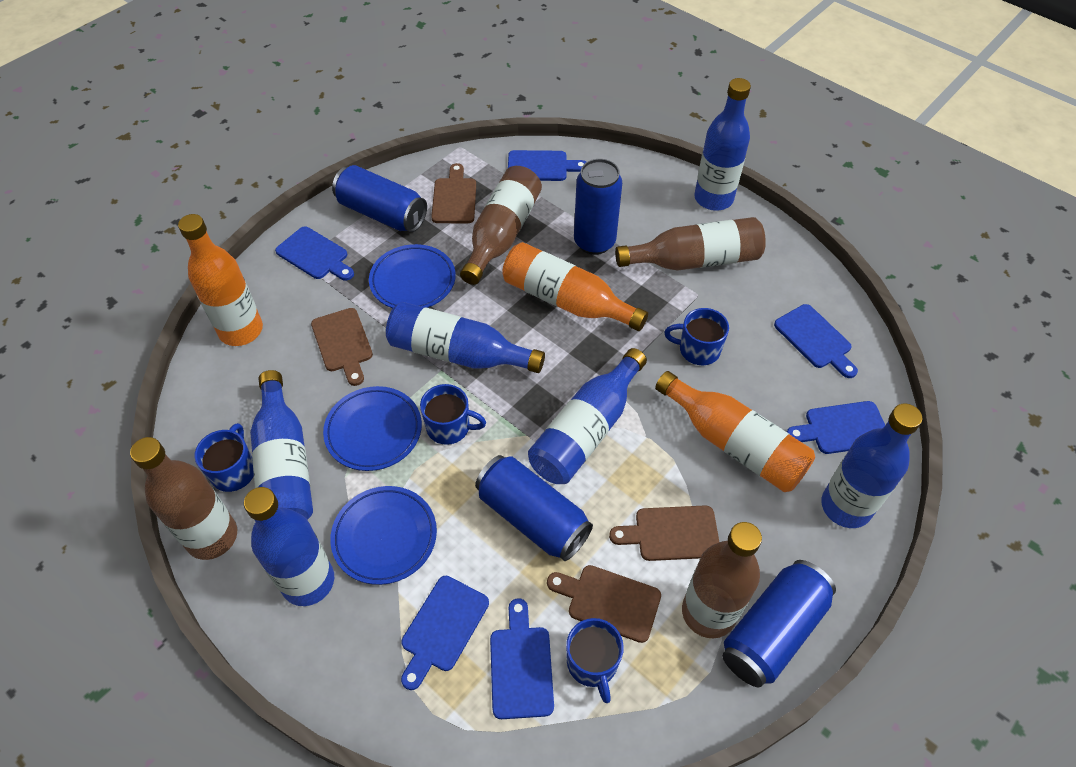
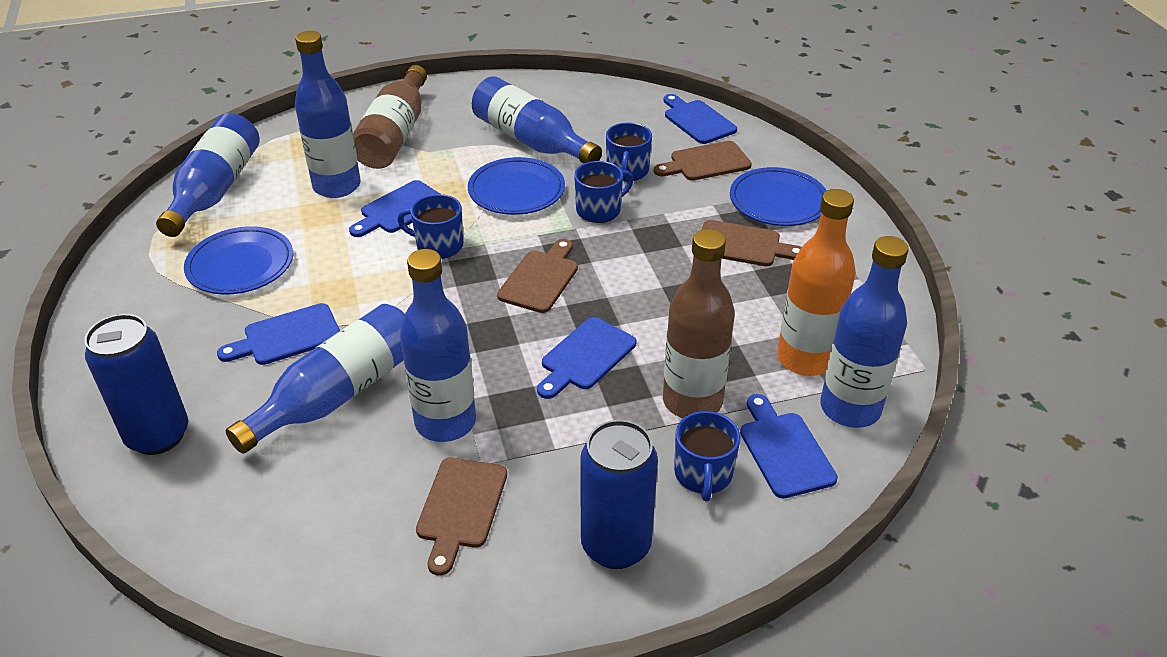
blue can: [332,165,427,232] [475,455,593,561] [574,159,622,255] [722,560,836,688] = 4 -> [84,314,188,455] [580,420,658,569] = 2
blue cutting board: [275,226,354,281] [401,576,489,690] [490,598,554,719] [508,150,586,181] [774,304,858,378] [787,401,885,454] = 6 -> [217,303,340,365] [349,180,440,237] [537,317,637,399] [664,94,737,144] [740,394,838,499] = 5
brown bottle: [130,437,237,560] [460,166,542,285] [615,217,766,271] [682,522,762,638] = 4 -> [353,65,427,169] [663,229,735,418] = 2
orange bottle: [178,214,263,346] [502,242,648,331] [655,371,815,492] = 3 -> [777,189,856,376] = 1

